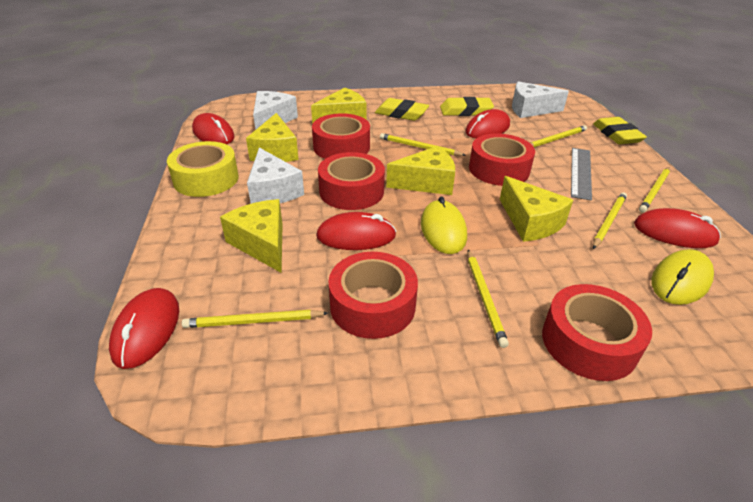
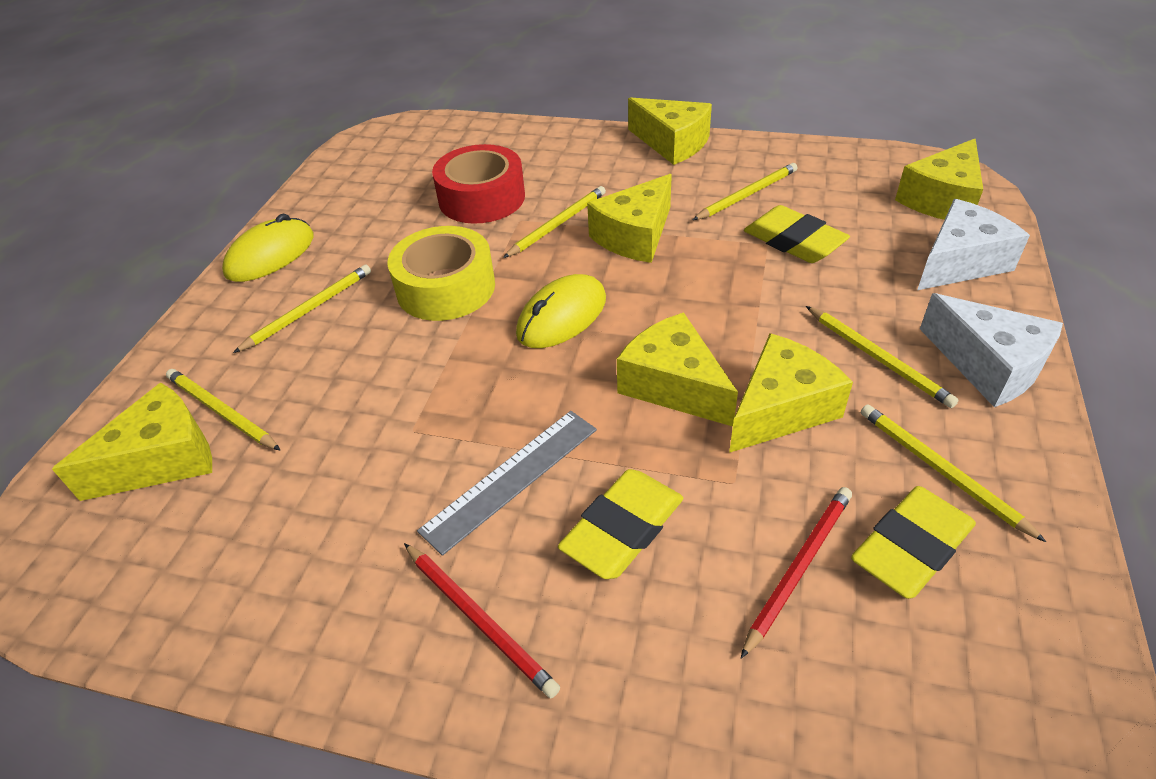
red mouse: [109,288,179,369] [192,113,235,145] [316,212,396,250] [465,109,510,138] [634,208,721,248] = 5 -> none = 0
red pencil: none = 0 -> [404,543,560,698] [741,487,852,658] = 2
red tape: [312,113,370,159] [318,152,385,210] [329,252,418,339] [469,133,535,186] [542,284,652,381] = 5 -> [432,144,525,224] = 1
white cheese: [247,148,304,204] [253,91,298,130] [512,81,569,118] = 3 -> [917,199,1030,290] [920,293,1063,407] = 2
yellow cheese: [220,199,283,273] [246,113,299,162] [311,87,367,124] [386,146,455,195] [500,176,573,242] = 5 -> [52,383,212,501] [587,174,672,263] [617,312,738,427] [628,97,712,165] [729,333,853,453] [895,139,983,220] = 6

